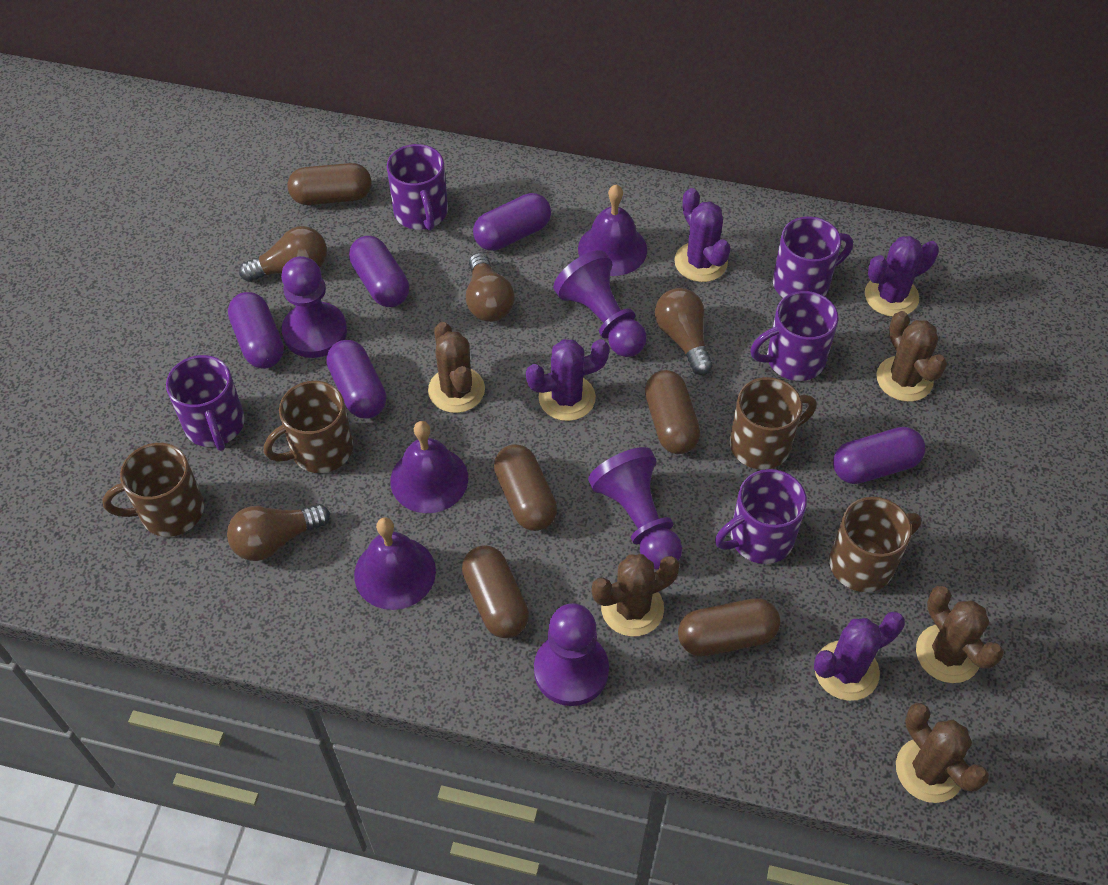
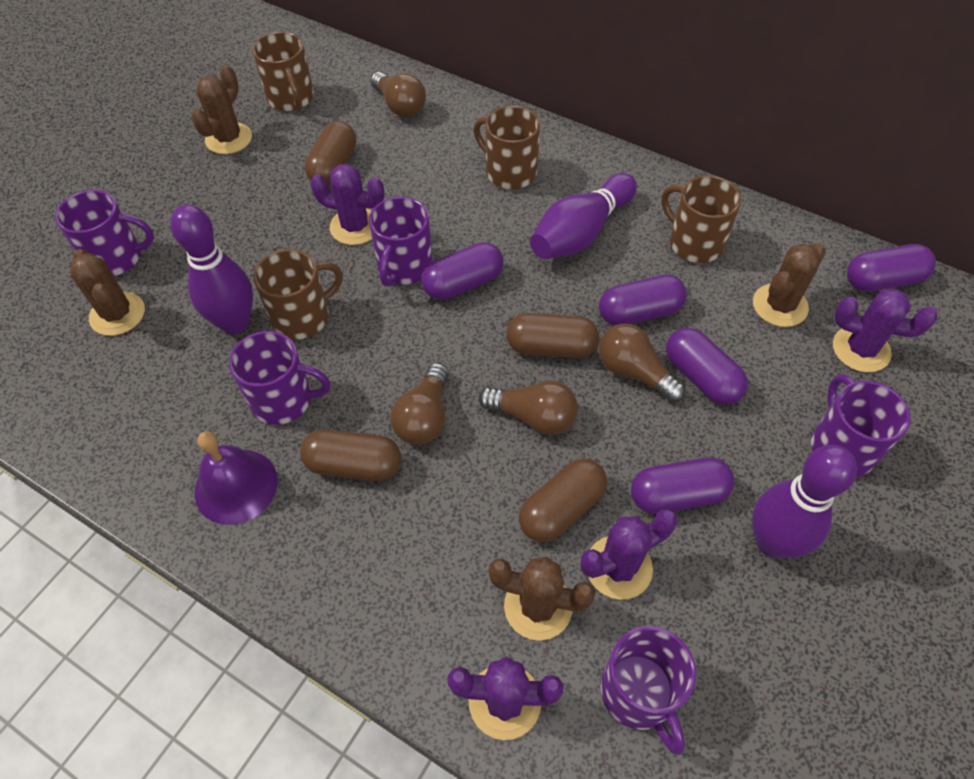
brown cactus: [428,322,485,413] [592,554,680,636] [876,311,947,402] [896,703,989,803] [916,586,1004,683] = 5 -> [70,249,145,336] [191,65,252,154] [489,556,595,641] [753,242,826,327] = 4
brown capsule: [288,163,372,205] [462,545,529,638] [494,444,557,531] [645,370,700,454] [678,598,780,656] = 5 -> [300,429,401,481] [305,121,356,186] [506,313,599,358] [519,458,607,542] = 4
purple bell: [354,517,436,610] [390,421,468,513] [578,184,647,276] = 3 -> [195,431,278,525] = 1
purple bowling pin: none = 0 -> [170,205,253,334] [530,173,637,259] [752,445,857,558] = 3
purple pawn: [281,256,347,358] [534,603,609,706] [553,250,646,357] [588,447,682,570] = 4 -> none = 0

